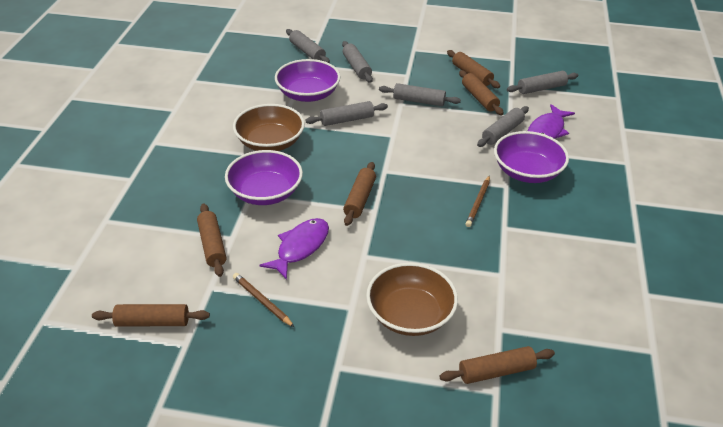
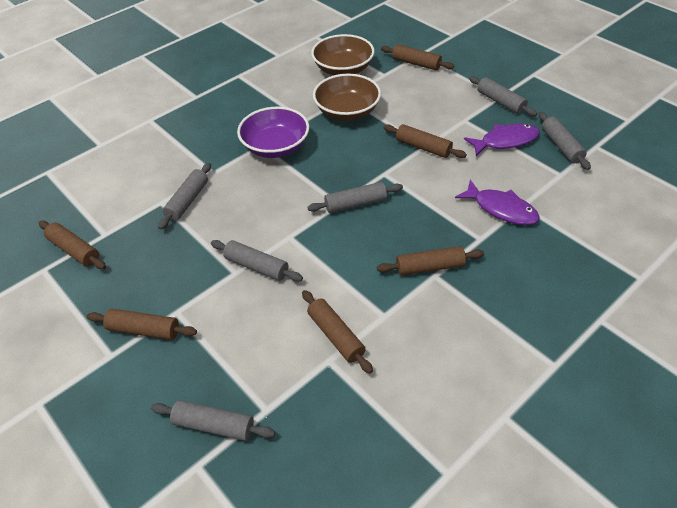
brown pencil: [233,273,294,327] [465,175,490,227] = 2 -> none = 0
purple bowl: [225,150,303,205] [275,59,340,102] [494,131,569,183] = 3 -> [237,107,309,158] = 1

